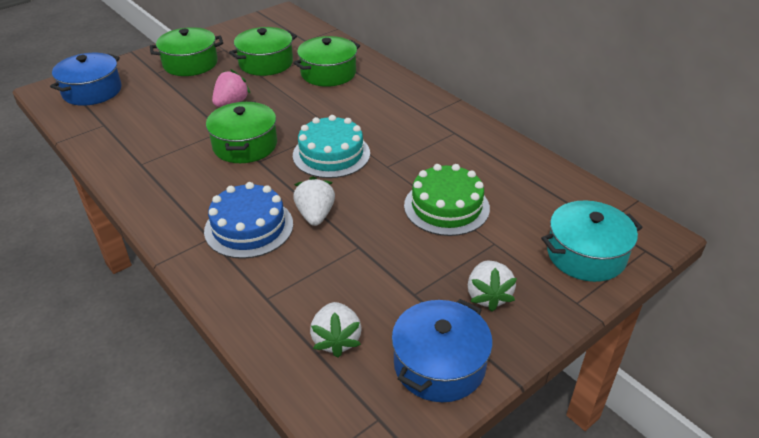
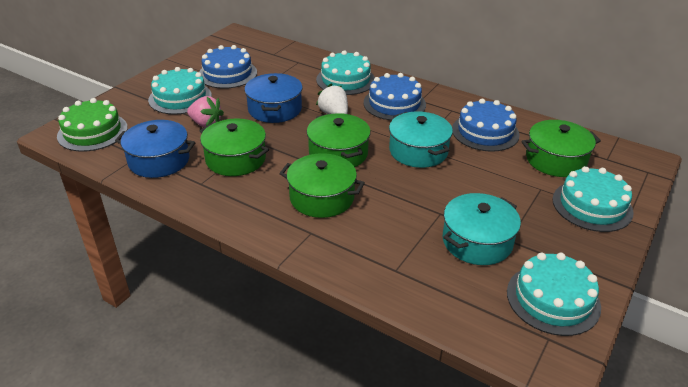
blue cake: [204,182,293,259] = 1 -> [199,45,257,89] [363,73,426,121] [452,99,520,152] = 3
turquoise cake: [293,115,370,178] = 1 -> [148,67,212,115] [316,50,375,95] [507,253,601,336] [553,166,634,232] = 4
turquoise pot: [541,201,643,282] = 1 -> [389,112,453,168] [443,193,521,265] = 2
white strawberry: [293,176,335,226] [310,302,362,358] [468,260,517,312] = 3 -> [316,83,348,114] = 1

